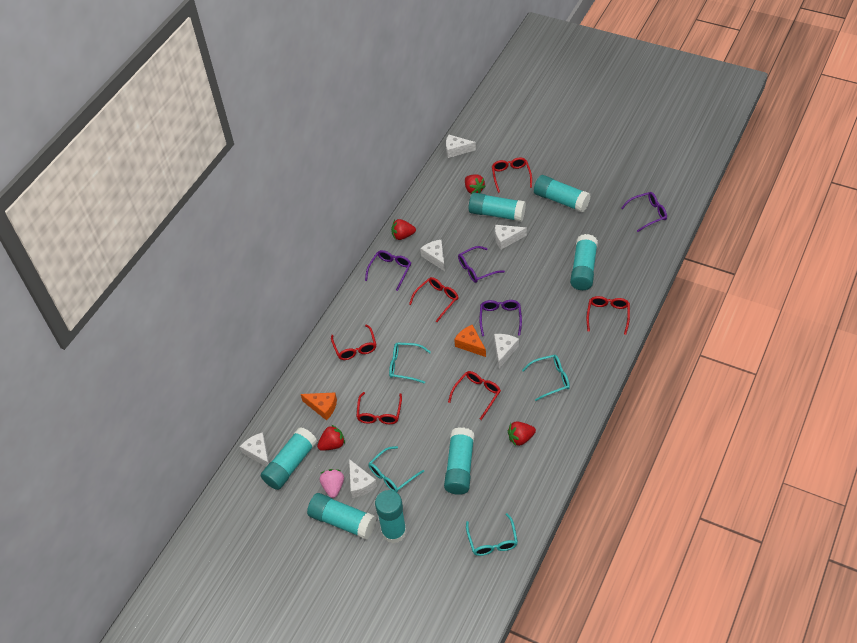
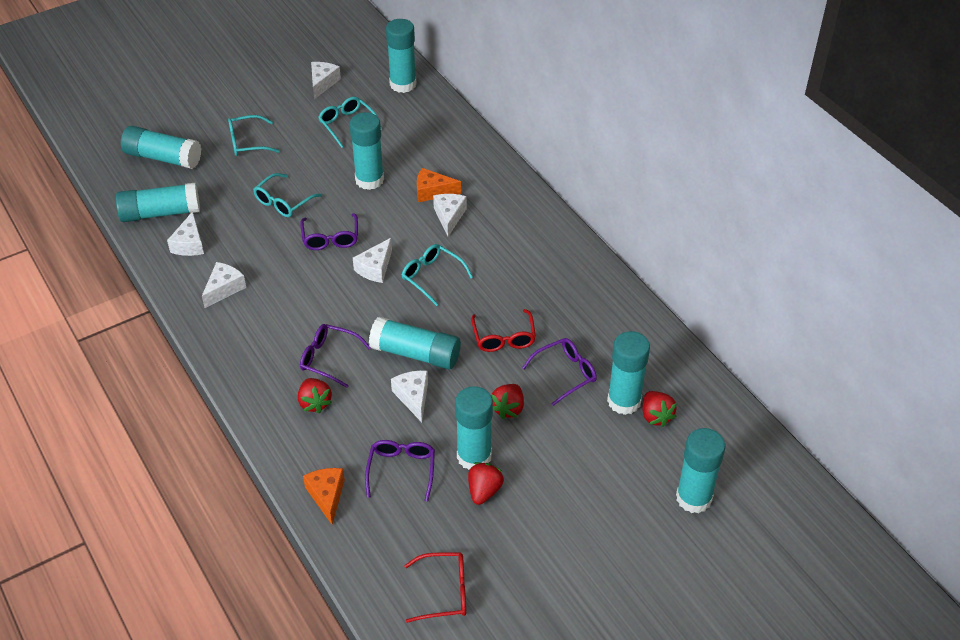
pink strawberry: [320,469,344,498] = 1 -> none = 0
red glasses: [331,324,377,360] [356,392,402,424] [409,277,459,322] [448,371,501,420] [492,158,532,193] [587,296,630,335] = 6 -> [404,552,466,623] [471,309,536,352] = 2
turquoise glue stick: [261,427,317,490] [307,493,376,539] [375,490,407,543] [444,427,475,495] [469,192,526,222] [534,175,591,213] [570,234,598,290] = 7 -> [116,183,200,222] [121,126,201,169] [349,112,384,190] [369,317,461,370] [386,19,417,93] [455,386,493,470] [607,331,650,415] [676,428,725,513] = 8

